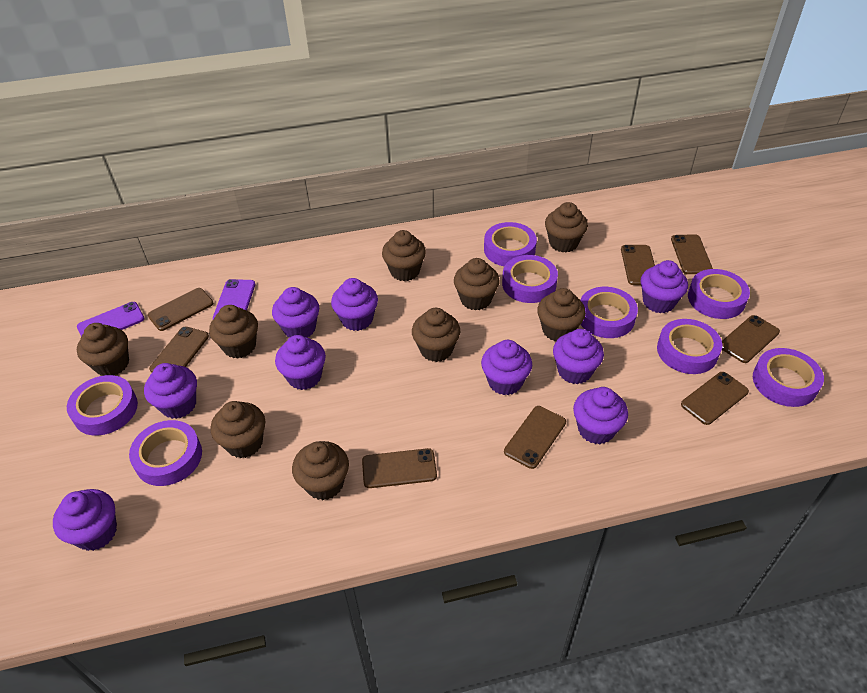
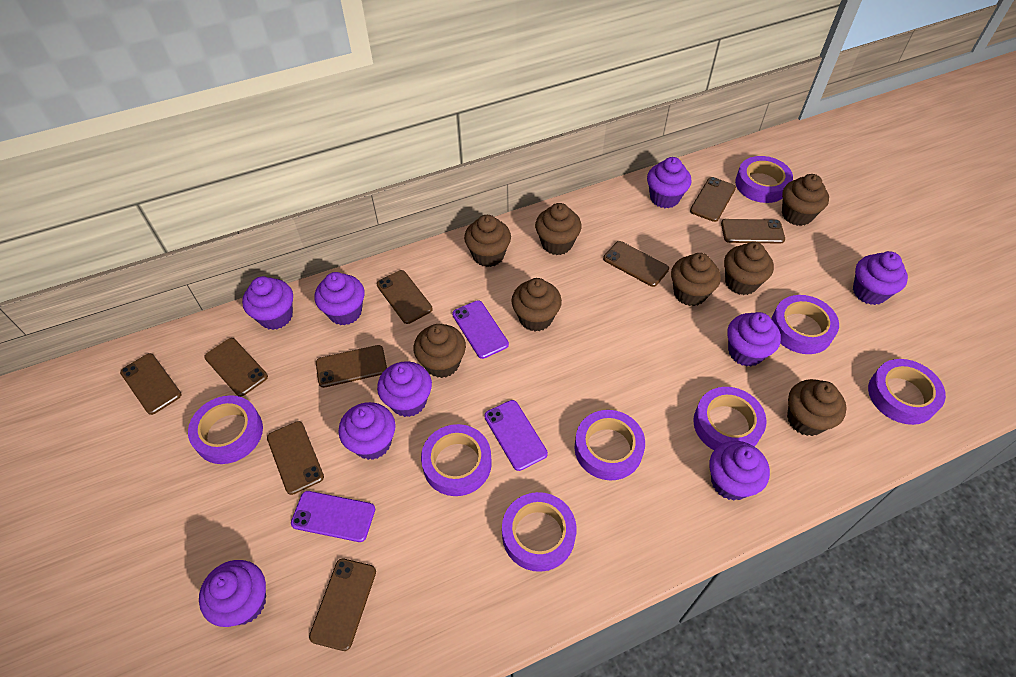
brown cupcake: [77,323,129,376] [209,305,258,359] [211,401,265,458] [292,441,349,500] [382,230,426,281] [412,308,460,362] [454,258,500,310] [537,288,586,341] [545,202,588,252] = 9 -> [413,324,466,378] [464,215,511,267] [511,278,562,332] [535,203,582,255] [671,253,721,306] [724,242,774,295] [782,174,829,226] [787,379,847,436] = 8
brown phone: [148,288,213,331] [149,326,209,372] [362,448,437,488] [504,406,566,469] [621,245,655,285] [671,234,713,274] [681,372,749,425] [722,315,780,363] = 8 -> [120,353,181,415] [204,338,268,397] [267,421,324,495] [309,559,376,651] [316,345,387,388] [377,270,433,324] [603,241,669,287] [690,177,736,222] [721,219,785,244] = 9
purple phone: [77,302,145,336] [213,279,255,319] = 2 -> [291,491,375,542] [452,300,509,359] [484,400,548,471] = 3

